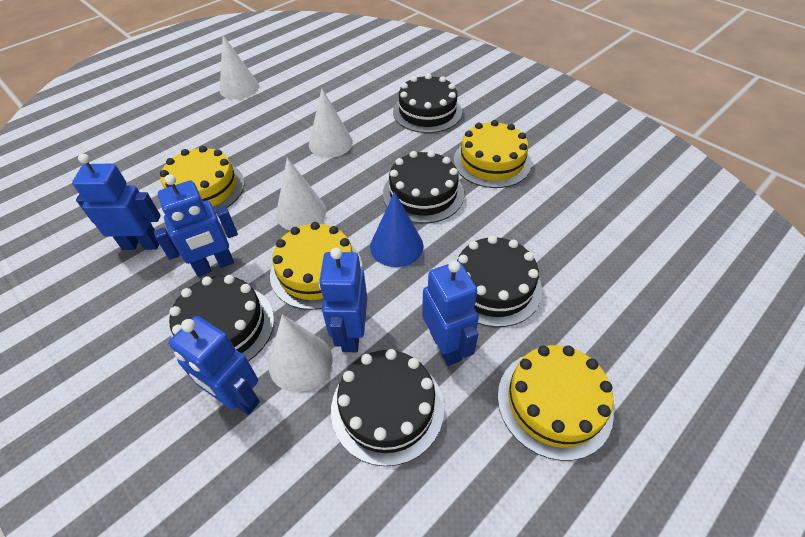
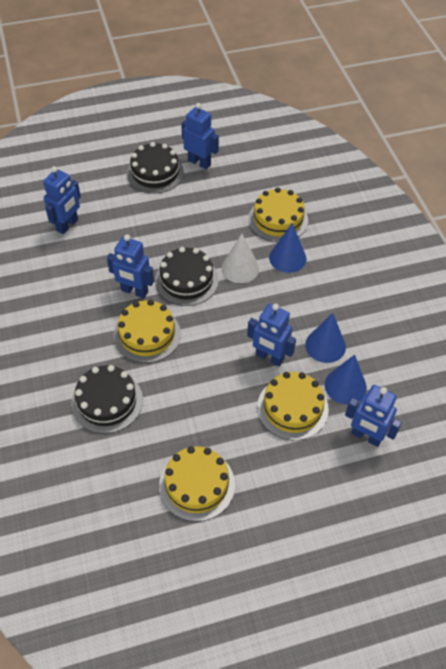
black cake: [169,275,274,361] [331,349,444,466] [383,150,464,223] [393,74,462,133] [456,235,542,327] = 5 -> [71,365,143,434] [127,142,184,194] [155,247,219,306] = 3
blue cone: [370,192,423,267] = 1 -> [269,223,306,273] [305,313,346,363] [325,355,367,405] = 3
white cone: [220,35,259,99] [269,314,332,392] [276,158,326,231] [309,89,353,158] = 4 -> [222,234,259,283] = 1

